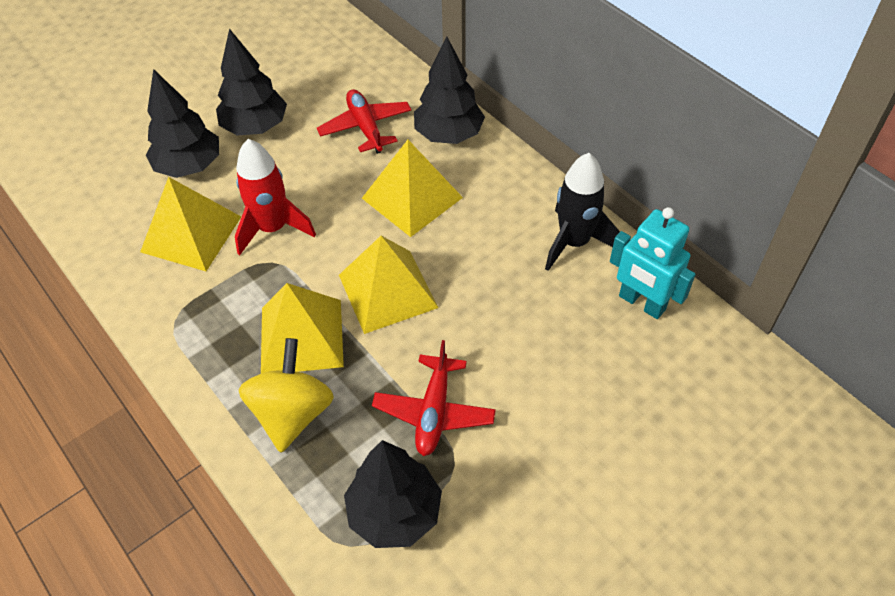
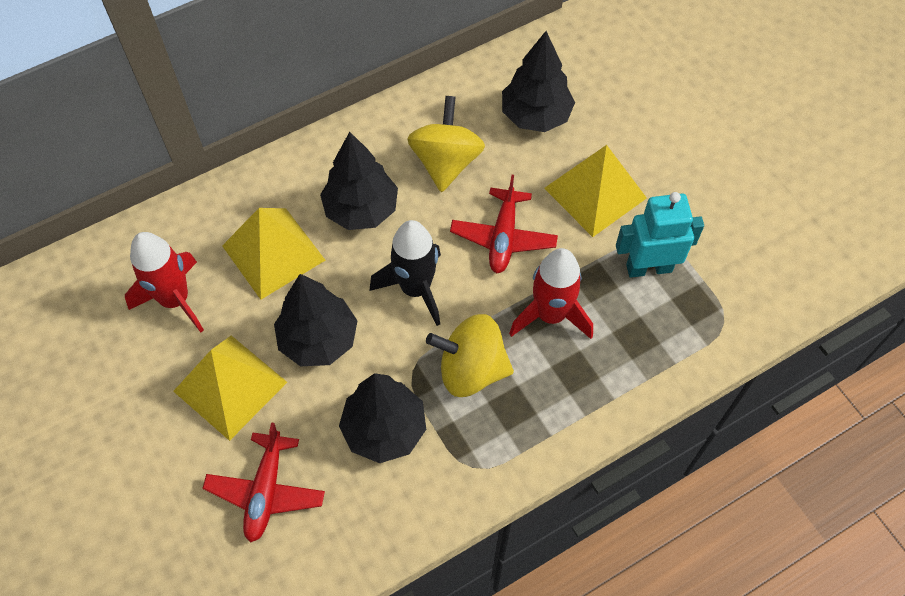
red rocket: [235,139,316,255] = 1 -> [125,232,204,333] [509,248,593,339] = 2
yellow pyramid: [140,177,241,271] [261,283,344,374] [339,236,438,334] [362,140,463,237] = 4 -> [173,336,287,441] [222,208,325,300] [544,145,647,237] = 3
yellow spinning top: [239,338,334,453] = 1 -> [407,96,485,192] [426,314,514,397] = 2

